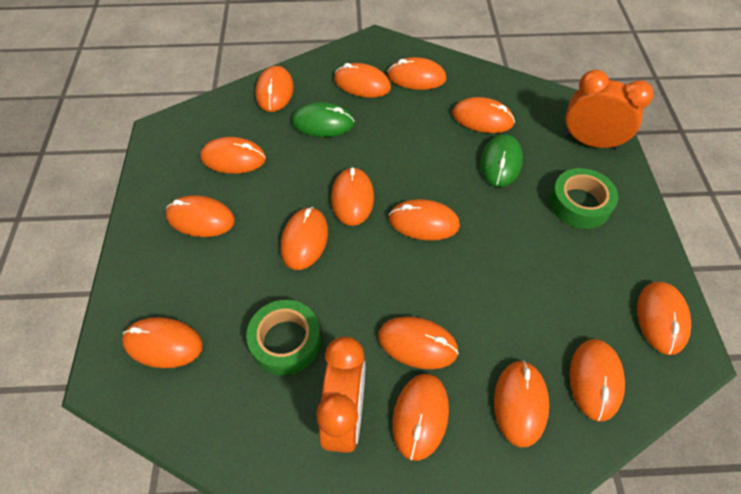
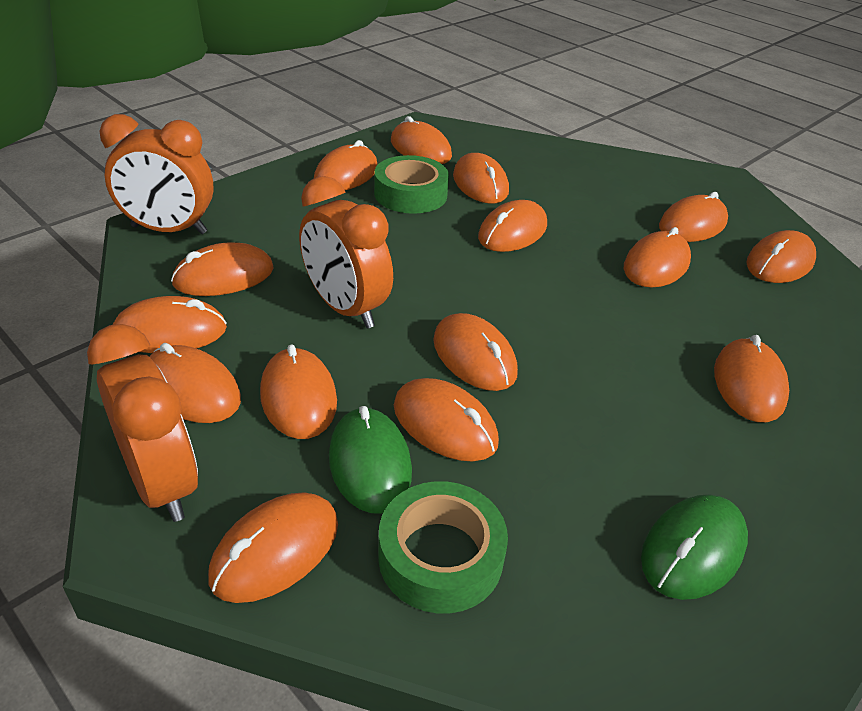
orange clock: [316,337,365,453] [565,70,653,150] = 2 -> [87,324,198,522] [99,114,214,234] [299,176,393,329] = 3

